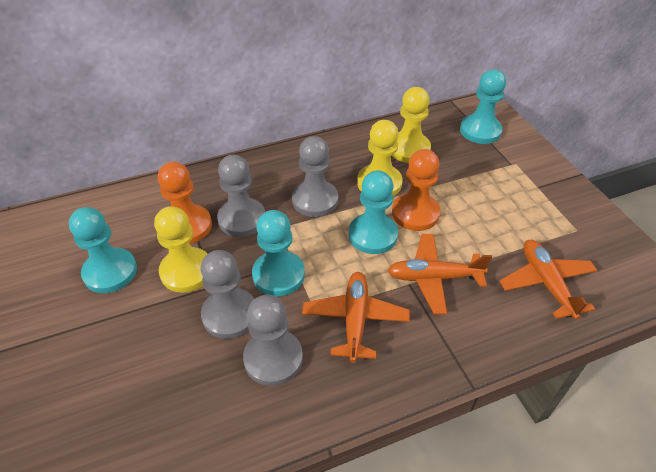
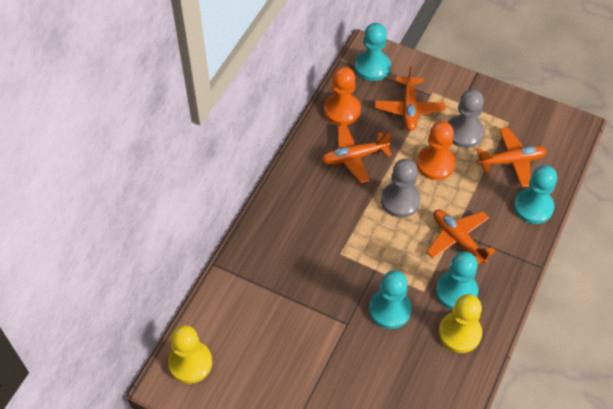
grey pawn: [200,250,254,339] [217,155,265,237] [243,295,303,386] [292,136,338,217] = 4 -> [381,159,421,218] [448,89,484,148] = 2
orange plane: [302,272,410,363] [387,234,492,314] [499,240,597,320] = 3 -> [322,124,392,183] [375,66,446,131] [426,209,496,264] [477,127,547,188] = 4
yellow pawn: [154,206,208,293] [357,120,403,196] [391,87,431,163] = 3 -> [168,325,212,384] [439,294,482,353] = 2

